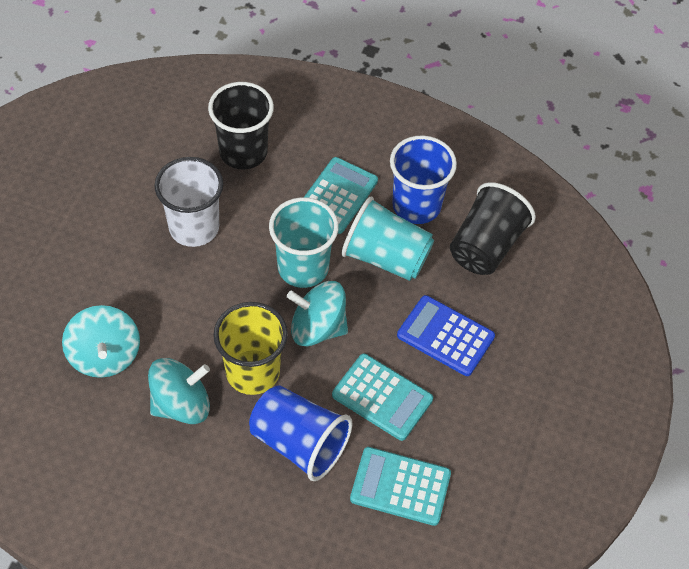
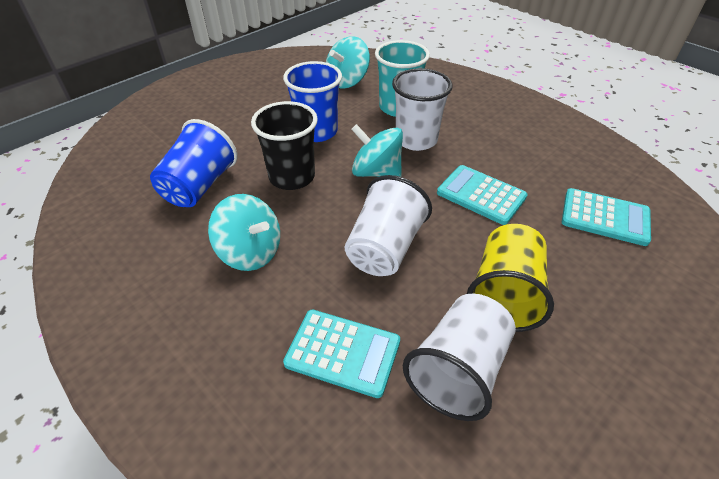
black cup: [208,82,274,169] [450,182,536,275] = 2 -> [251,101,318,190] = 1
blue calculator: [397,295,495,376] = 1 -> none = 0
turquoise cup: [269,197,339,288] [342,197,434,281] = 2 -> [375,40,430,117] = 1
white cup: [154,157,223,247] = 1 -> [345,175,432,276] [392,68,453,151] [403,294,516,421] = 3

